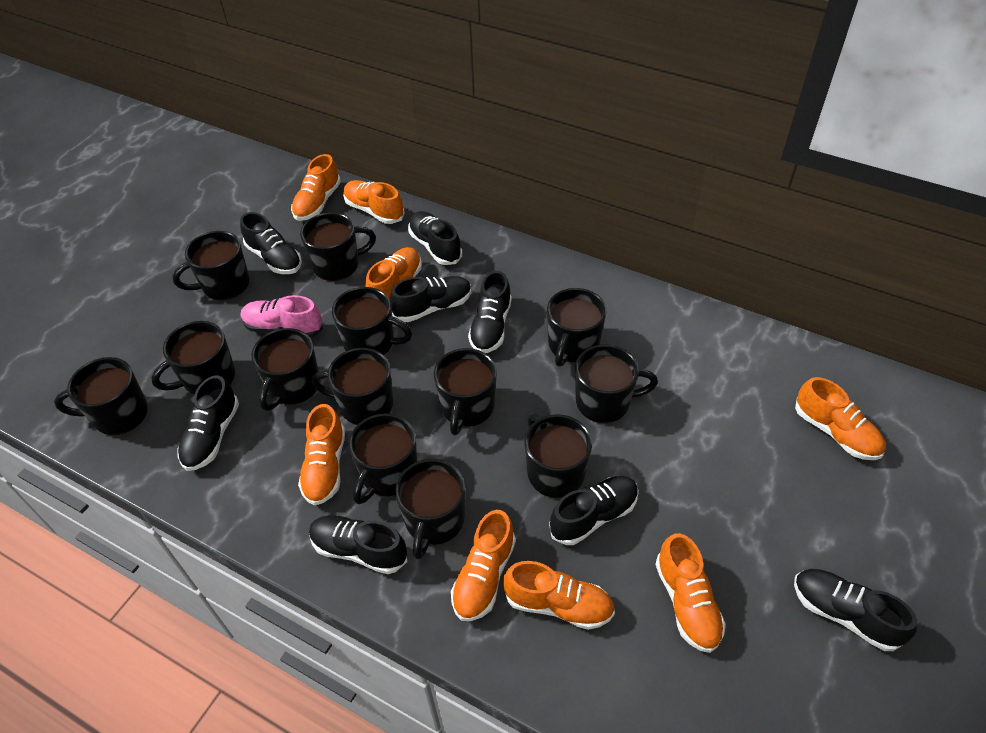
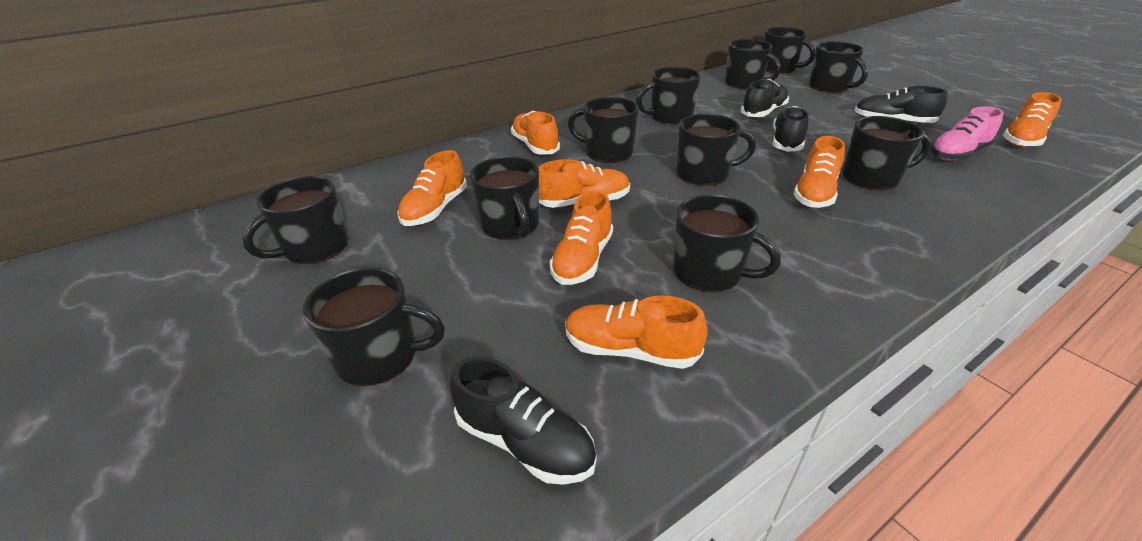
black mug: [54,357,148,435] [151,321,235,395] [173,231,250,300] [252,328,320,411] [300,212,376,281] [312,348,393,425] [332,287,412,355] [349,413,417,504] [395,459,465,559] [434,348,497,435] [524,413,592,498] [547,288,606,367] [575,344,658,423] = 13 -> [242,176,348,264] [303,267,445,386] [470,156,539,240] [568,97,639,163] [636,67,701,124] [674,195,781,292] [677,114,756,186] [725,39,781,89] [764,27,815,74] [809,41,868,93] [843,116,931,190] = 11
black shoe: [177,375,239,471] [240,212,302,274] [309,515,407,574] [390,276,471,322] [408,211,462,265] [468,271,512,353] [549,476,639,545] [794,569,917,651] = 8 -> [450,356,597,485] [741,79,789,117] [773,106,809,152] [854,86,947,123] = 4
orange shoe: [291,154,341,221] [298,404,345,505] [343,180,405,224] [365,247,422,300] [451,510,516,621] [503,561,615,630] [655,533,726,653] [795,377,886,460] = 8 -> [397,150,467,226] [511,111,560,155] [538,159,630,208] [550,191,613,285] [565,296,708,369] [793,136,845,208] [1003,92,1062,147] = 7

